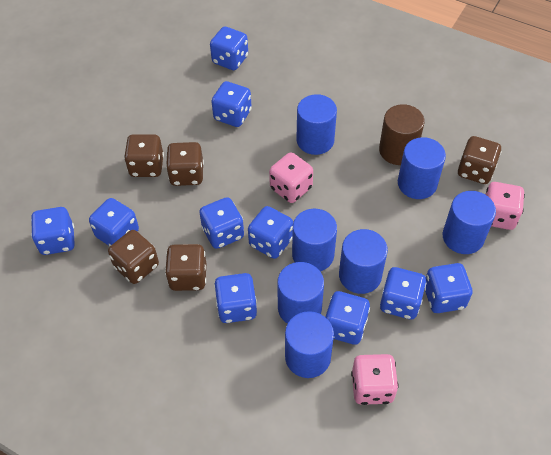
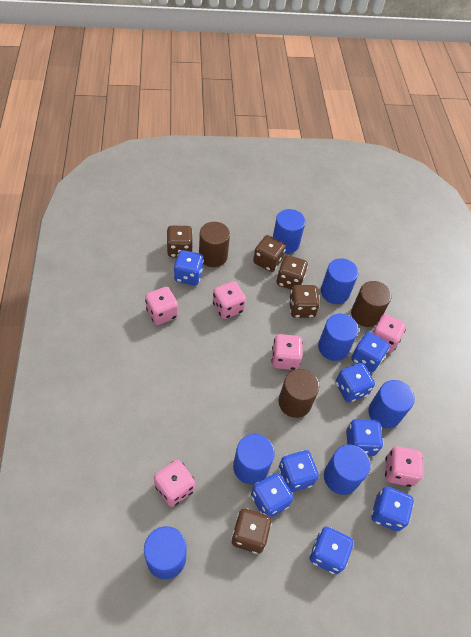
blue dice: [31,207,75,255] [89,198,139,246] [199,197,244,249] [210,27,248,70] [211,81,252,127] [214,273,257,323] [248,206,293,259] [325,291,370,345] [380,267,426,319] [424,263,472,313] = 10 -> [174,250,204,285] [251,473,294,518] [279,450,319,492] [309,527,353,574] [336,363,375,402] [346,419,383,456] [351,332,390,372] [371,487,414,531] = 8
brown cylinder: [379,104,425,165] = 1 -> [199,222,230,267] [278,369,319,418] [351,281,392,327] = 3
pink dice: [269,152,313,203] [351,354,398,405] [485,182,525,230] = 3 -> [145,287,178,325] [154,460,195,507] [213,281,246,319] [271,334,303,370] [373,314,406,353] [385,446,423,487] = 6

